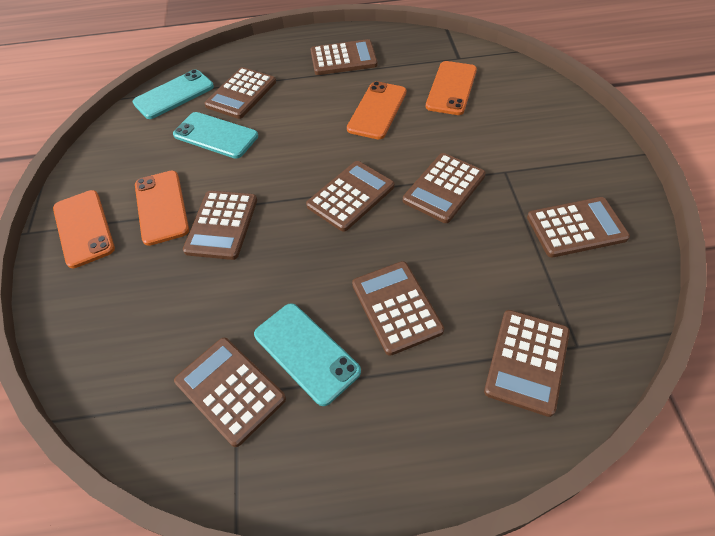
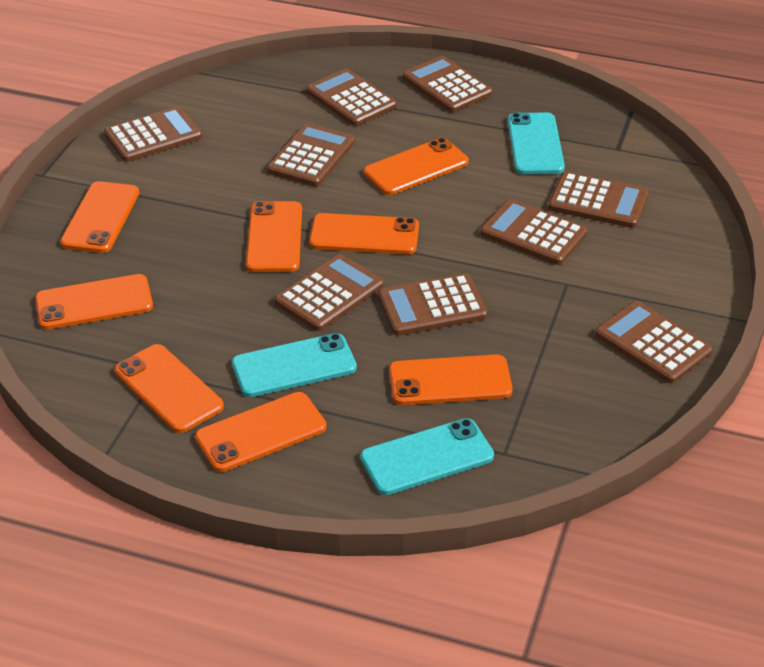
orange phone: [53,190,115,268] [135,171,189,246] [347,81,407,139] [426,61,477,115] = 4 -> [35,274,153,330] [60,181,139,253] [114,344,224,433] [195,392,327,472] [246,201,302,272] [309,213,419,254] [364,138,469,195] [389,354,513,405] = 8

